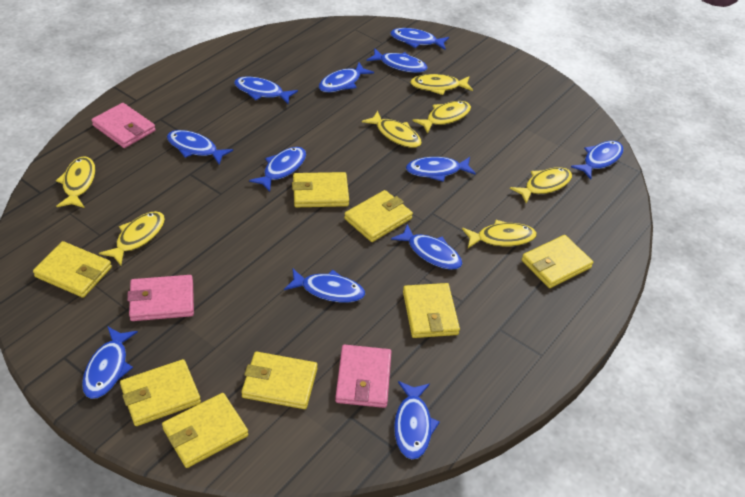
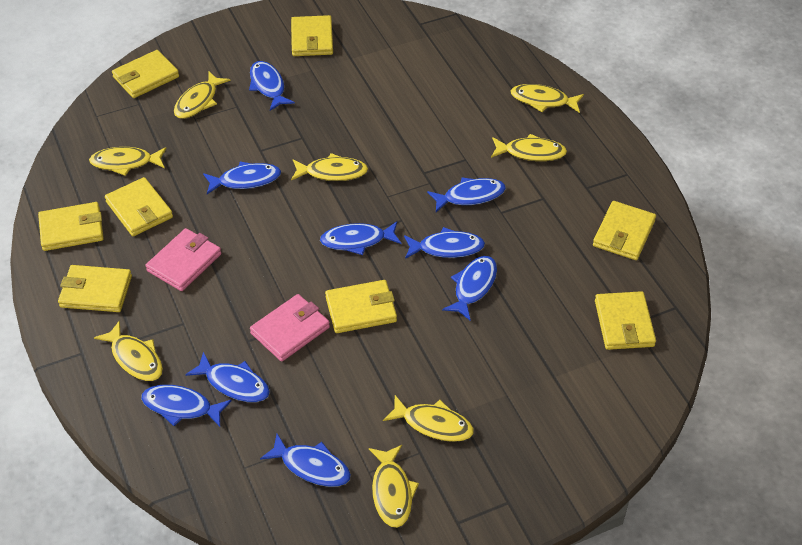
blue fish: [82,326,138,399] [167,130,233,165] [234,77,298,105] [249,147,306,192] [284,269,365,303] [319,62,374,92] [366,48,428,73] [390,28,449,50] [391,224,462,270] [394,381,440,459] [406,157,476,182] [571,141,624,179] = 12 -> [141,385,231,427] [185,352,270,402] [203,161,281,194] [249,61,295,111] [260,434,351,487] [320,222,401,255] [404,227,485,259] [427,177,506,212] [442,256,497,321] = 9
pink wallet: [92,103,156,148] [127,275,194,321] [335,345,391,408] = 3 -> [145,228,221,291] [250,294,330,362] = 2
yellow fish: [56,156,95,208] [99,211,165,265] [362,111,422,148] [410,74,473,95] [412,101,471,134] [462,220,537,248] [510,167,572,204] = 7 -> [89,147,167,176] [94,320,163,381] [174,72,230,119] [291,153,368,181] [369,445,419,528] [383,395,474,442] [491,134,567,161] [510,84,584,113] = 8

